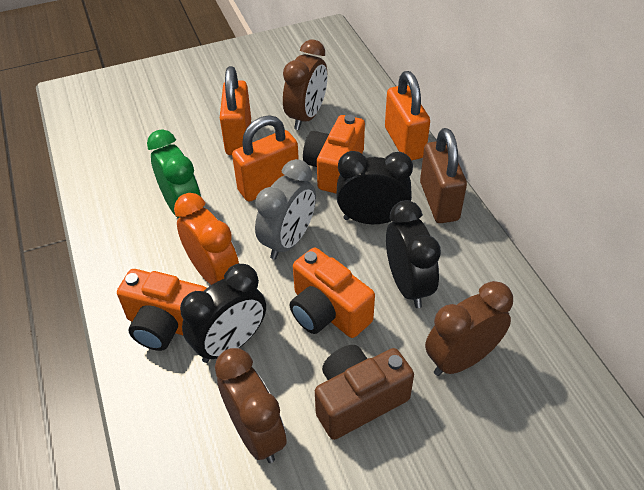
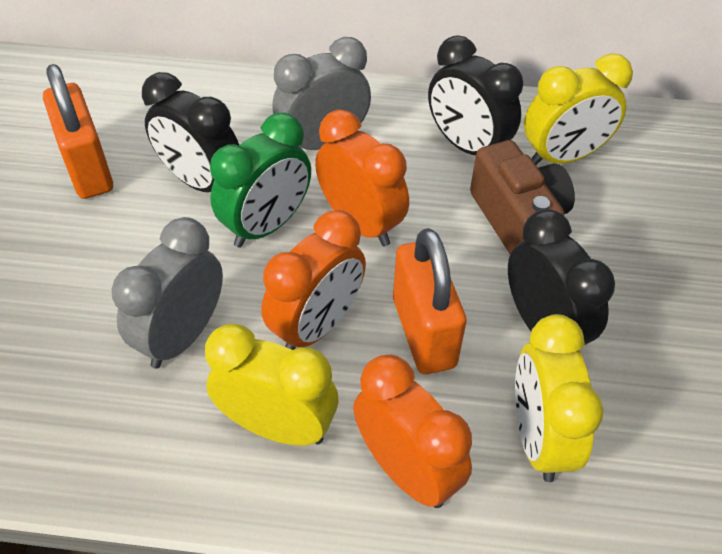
brown clock: [215,348,287,463] [283,40,327,130] [425,281,513,376] = 3 -> none = 0
brown padlock: [420,128,467,223] = 1 -> none = 0
grey clock: [255,159,316,260] = 1 -> [112,217,223,369] [273,37,371,150] = 2
orange camera: [117,269,207,351] [290,248,375,338] [303,115,365,194] = 3 -> none = 0
orange clock: [174,193,239,285] = 1 -> [261,210,366,350] [315,110,409,246] [353,355,472,508] = 3
orange padlock: [220,66,251,155] [232,115,299,202] [385,71,430,160] = 3 -> [43,64,113,199] [393,228,467,374] = 2
yellow clock: none = 0 -> [205,323,338,446] [515,314,604,482] [524,53,633,165] = 3

